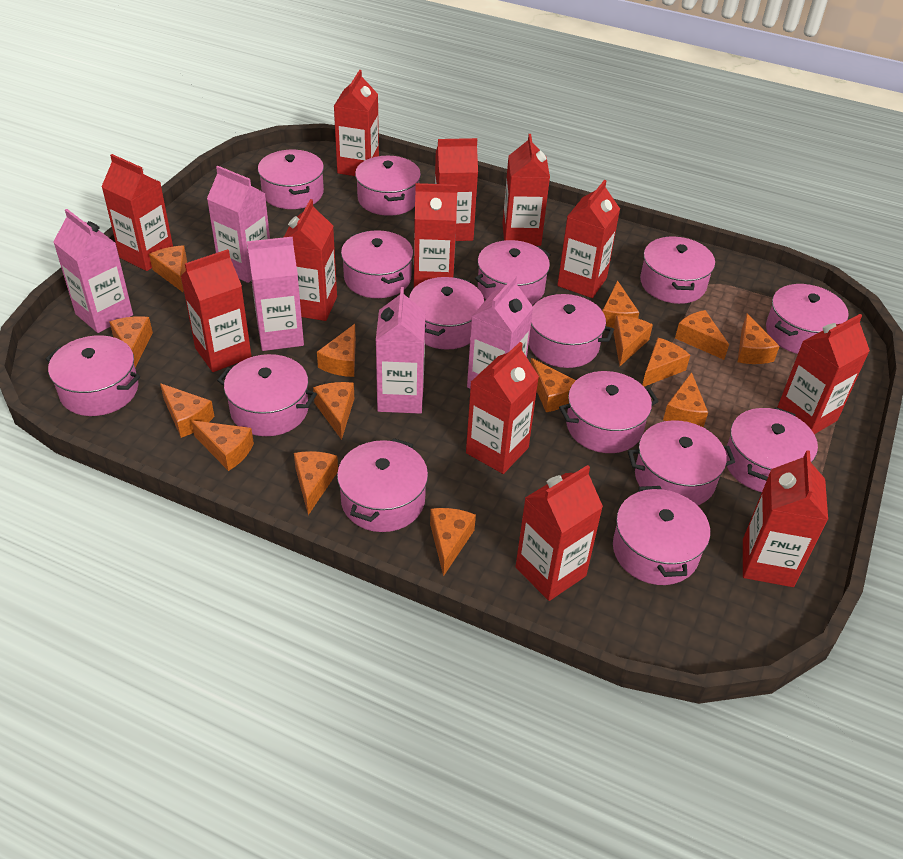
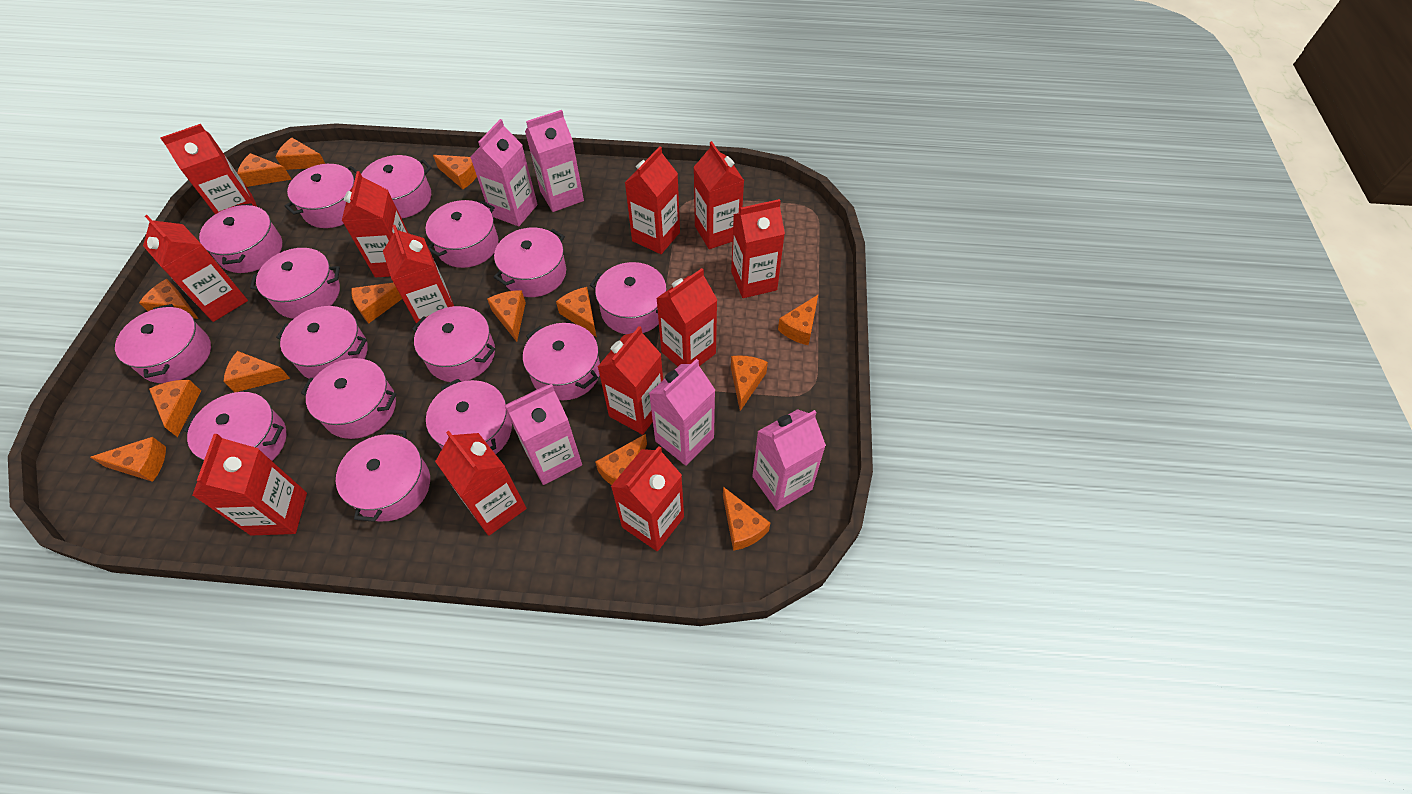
orange cheese: [109,316,153,367] [149,246,187,293] [160,383,215,438] [191,420,254,471] [294,451,338,515] [313,382,354,440] [317,324,356,377] [430,508,476,576] [531,358,576,412] [602,280,639,328] [613,315,653,366] [642,338,690,386] [663,372,708,428] [675,310,729,360] [737,313,780,364] = 15 -> [90,437,166,482] [139,279,199,319] [149,380,201,437] [223,351,290,392] [237,153,292,187] [275,138,325,170] [351,283,402,323] [433,155,477,189] [487,290,526,342] [556,287,597,337] [595,434,647,485] [723,487,770,551] [731,355,768,411] [778,295,818,345] = 14

